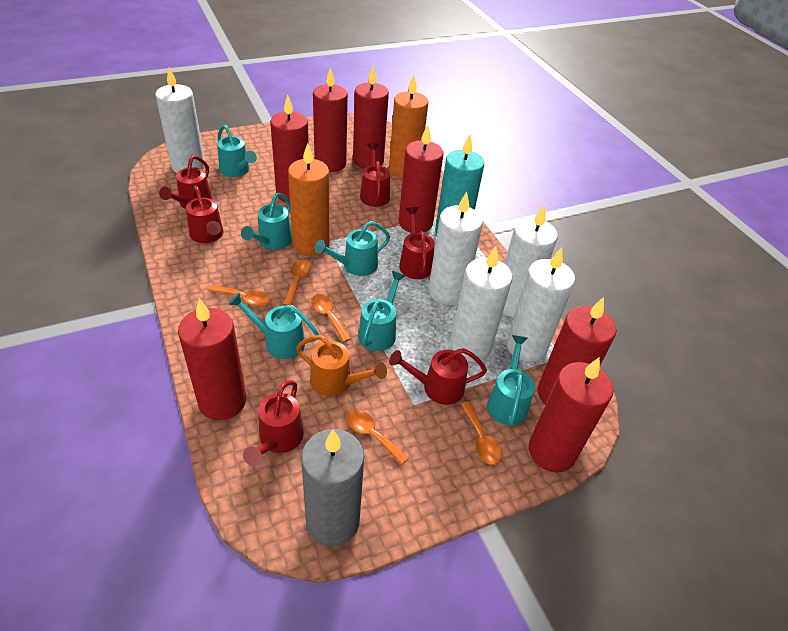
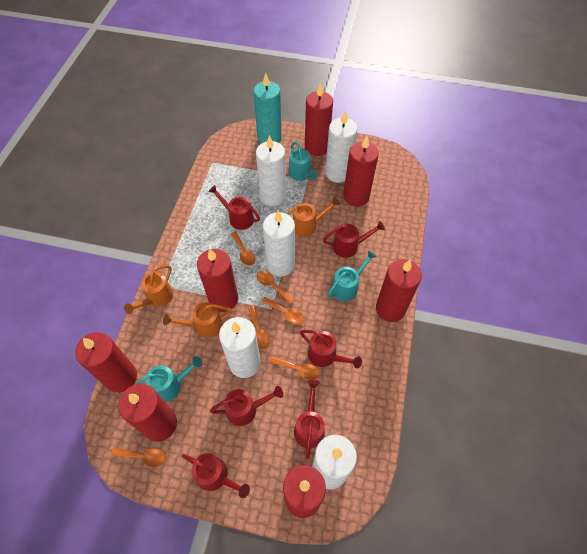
grey candle: [301,429,364,546] = 1 -> none = 0
orange candle: [288,143,330,256] [389,75,428,178] = 2 -> none = 0
orange spoon: [208,285,270,306] [283,260,311,306] [311,294,351,342] [346,409,409,465] [461,402,502,465] = 5 -> [111,448,166,467] [231,231,255,266] [248,306,270,349] [257,271,294,304] [261,297,304,325] [270,356,320,380] = 6
orange watering can: [296,335,387,396] = 1 -> [124,265,173,314] [163,302,233,338] [287,197,340,237] = 3
turquoise watering can: [217,125,257,177] [229,293,319,359] [241,193,292,250] [315,221,390,276] [358,271,405,351] [487,335,535,426] = 6 -> [137,356,202,402] [288,142,317,181] [327,250,377,302] = 3

